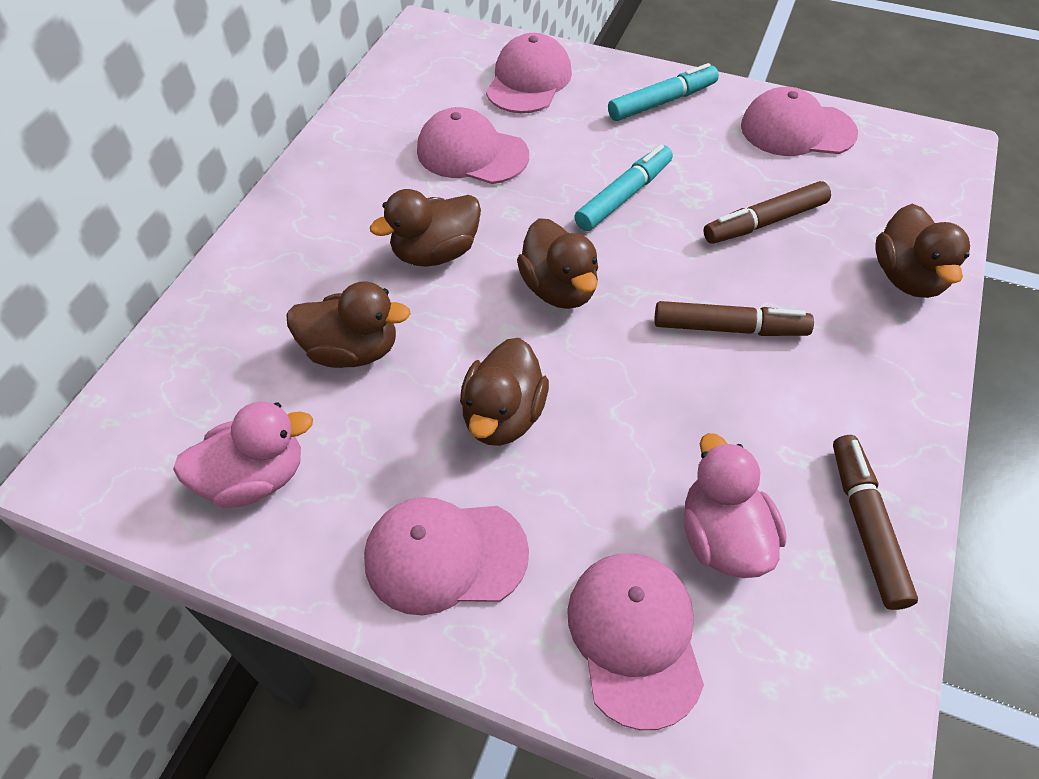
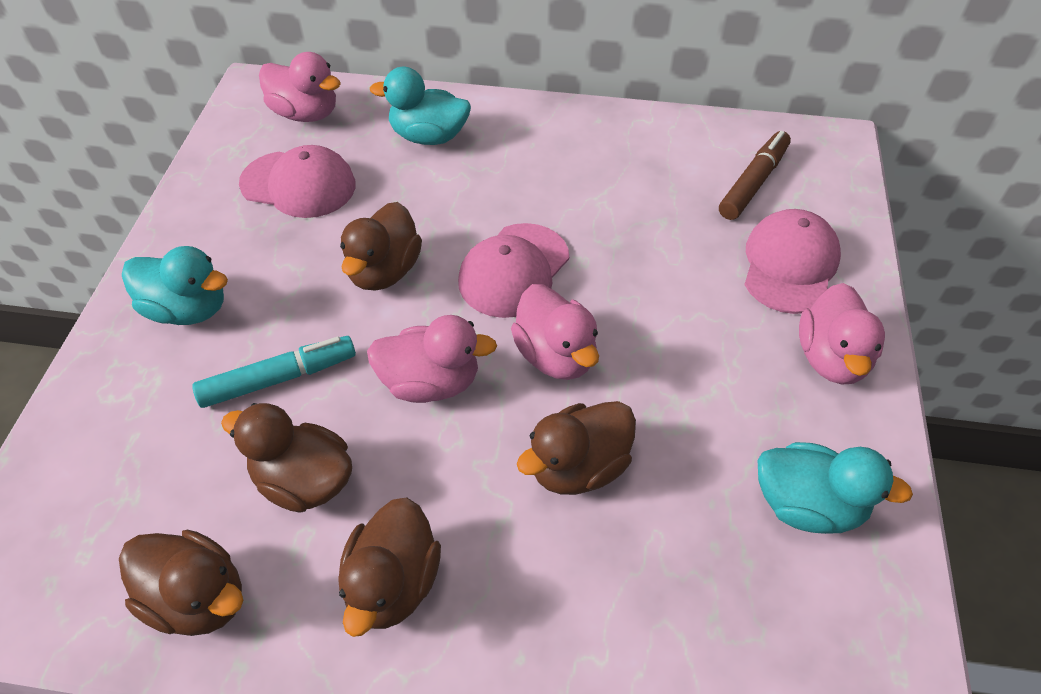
brown marker: [654,301,814,336] [703,181,831,244] [833,435,918,610] = 3 -> [719,131,791,220] = 1
pink cap: [364,497,529,615] [417,107,529,184] [486,33,572,113] [567,553,704,730] [741,87,858,156] = 5 -> [239,145,356,218] [458,223,569,318] [744,209,841,314] = 3
pink duck: [173,401,313,508] [683,433,786,578] = 2 -> [259,52,341,122] [367,315,497,403] [511,284,599,380] [799,283,885,385] = 4
turquoise duck: none = 0 -> [122,246,228,325] [370,67,471,145] [758,442,913,534] = 3
turquoise marker: [574,145,673,231] [608,63,719,121] = 2 -> [192,336,356,408] = 1

